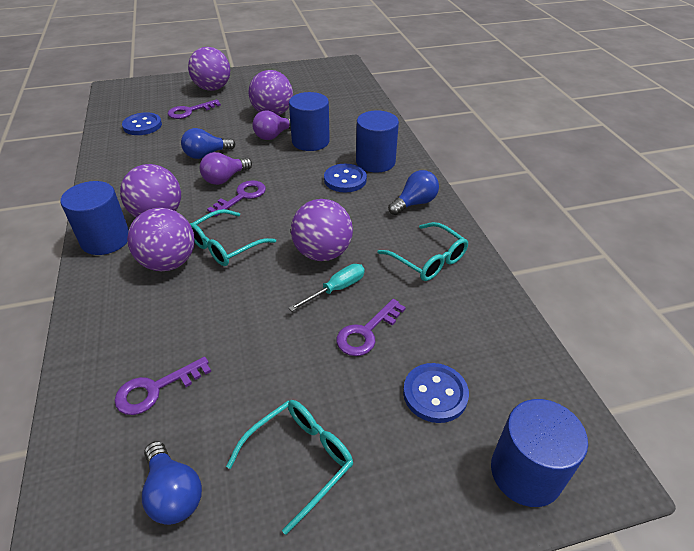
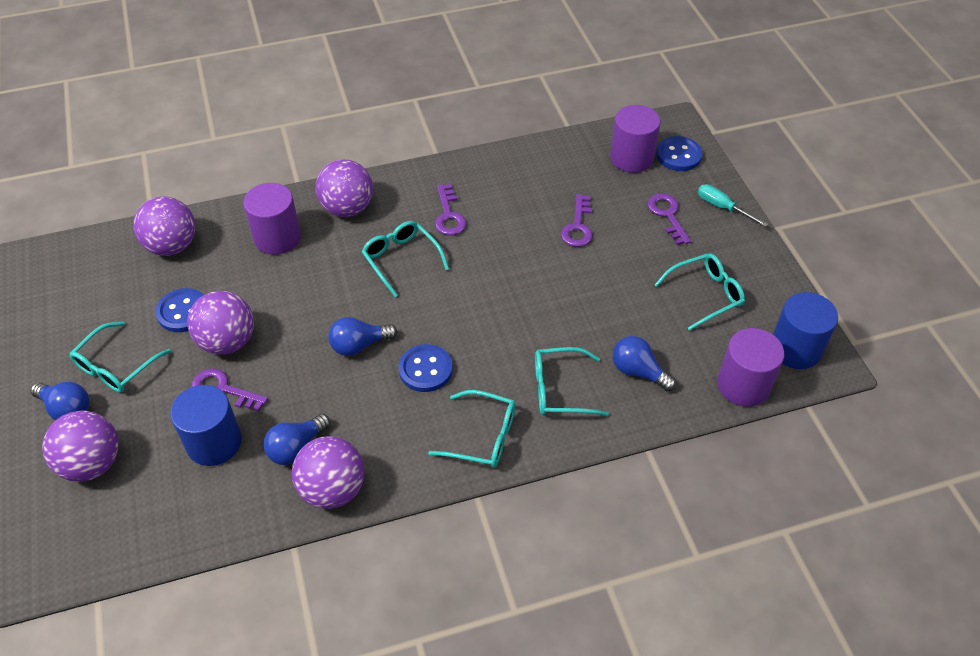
blue cylinder: [60,181,129,255] [289,92,330,151] [356,110,399,173] [491,399,588,507] = 4 -> [170,385,242,466] [773,292,838,369] = 2
blue light bulb: [142,441,202,525] [181,128,235,159] [388,170,439,215] = 3 -> [31,382,89,420] [264,414,330,465] [328,317,397,356] [613,336,676,391] = 4
purple cylinder: none = 0 -> [243,183,301,254] [610,105,661,173] [717,328,784,407] = 3
purple light bulb: [200,152,252,185] [252,110,291,140] = 2 -> none = 0
turquoise glasses: [190,209,276,266] [226,400,353,534] [377,222,468,281] = 3 -> [69,322,171,392] [362,221,449,297] [428,390,516,468] [535,347,609,416] [655,253,745,331] = 5

